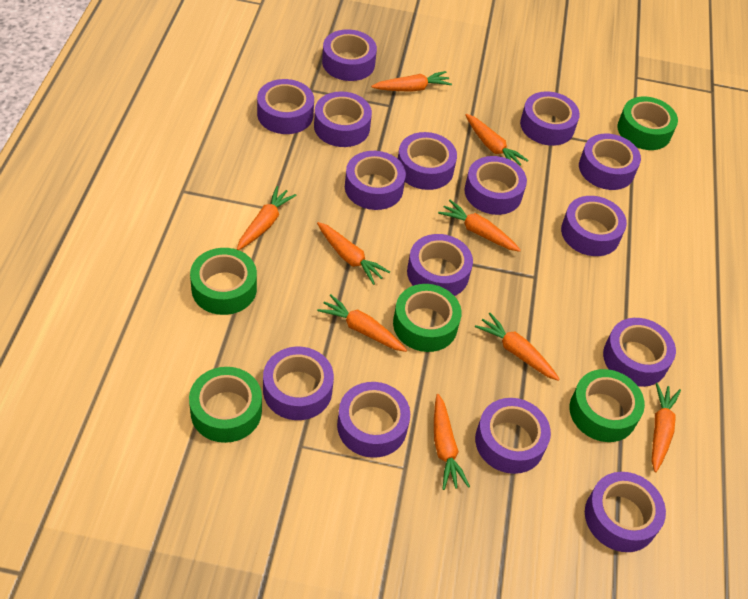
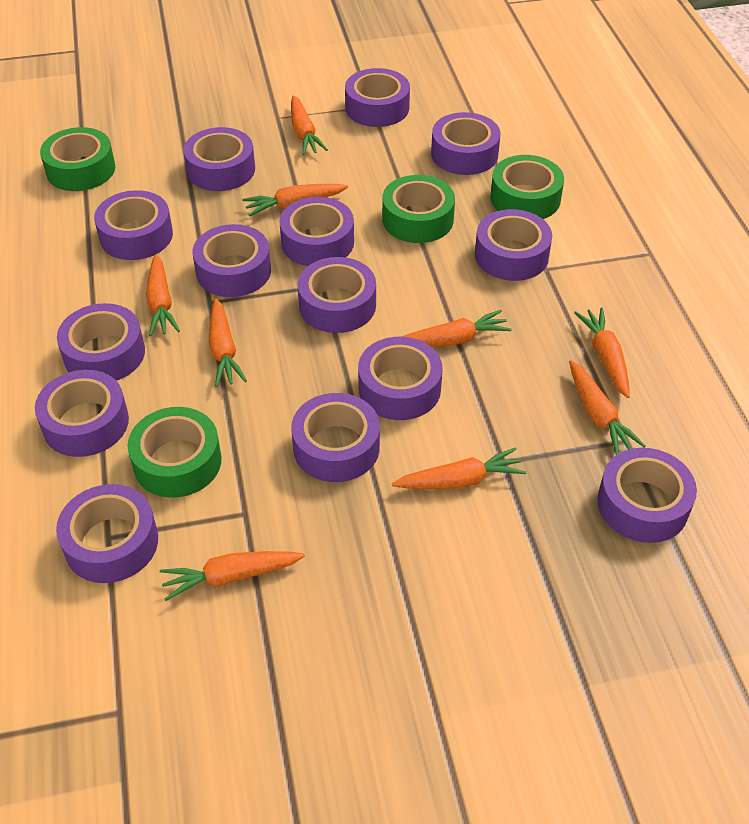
green tape: [189,367,262,443] [190,248,257,315] [393,284,462,352] [569,369,645,442] [617,97,678,150] = 5 -> [40,127,115,191] [128,407,222,498] [382,175,455,243] [490,155,564,219] = 4
purple tape: [257,79,314,134] [263,347,334,420] [314,91,372,147] [322,29,377,81] [337,382,410,458] [345,151,406,210] [398,132,457,190] [407,234,473,296] [464,156,527,215] [475,398,551,474] [520,91,580,146] [561,196,627,256] [579,134,641,190] [585,472,666,552] [603,318,676,387] = 15 -> [35,370,129,457] [56,484,158,583] [57,303,145,381] [94,190,173,260] [183,127,255,191] [193,224,271,297] [279,197,354,266] [291,393,380,482] [298,257,376,333] [345,68,410,127] [358,337,443,420] [431,112,501,175] [475,209,552,281] [597,448,697,543] = 14

